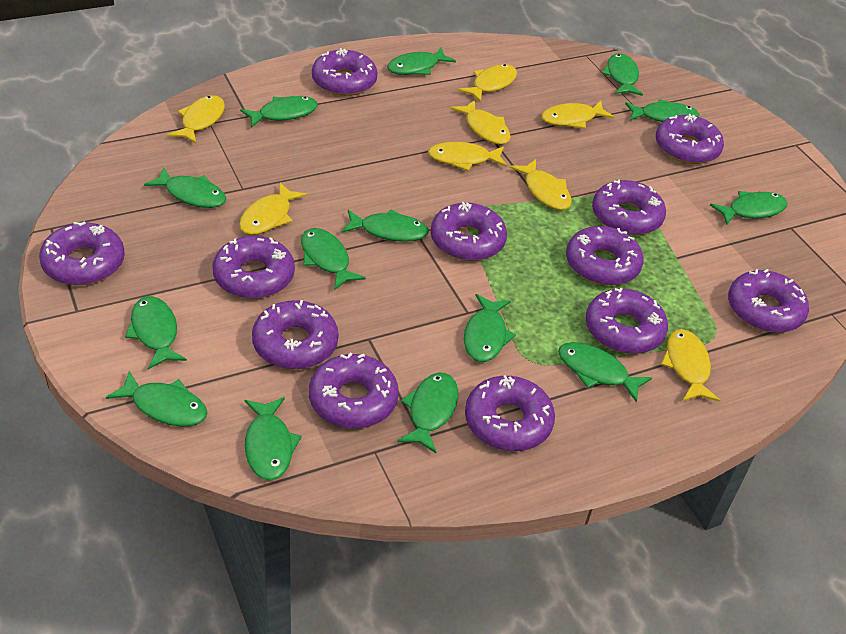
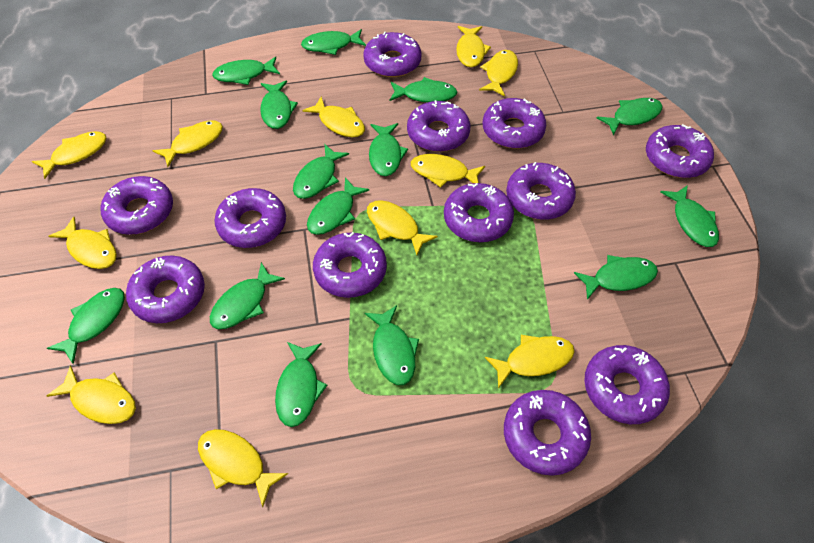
yellow fish: [168,95,225,144] [239,183,307,235] [428,142,507,171] [451,100,511,145] [458,64,517,102] [510,159,572,210] [541,101,614,129] [661,329,720,401] = 8 -> [32,131,106,179] [47,365,136,424] [49,217,117,269] [153,120,223,167] [198,429,288,507] [302,96,365,137] [367,200,438,255] [411,154,485,188] [456,26,491,67] [479,50,518,96] [485,335,575,389] = 11

